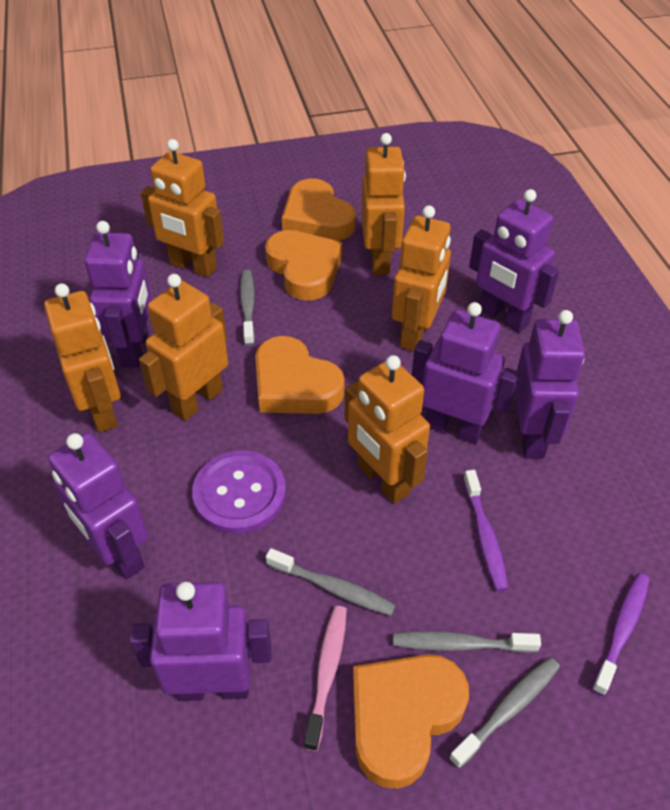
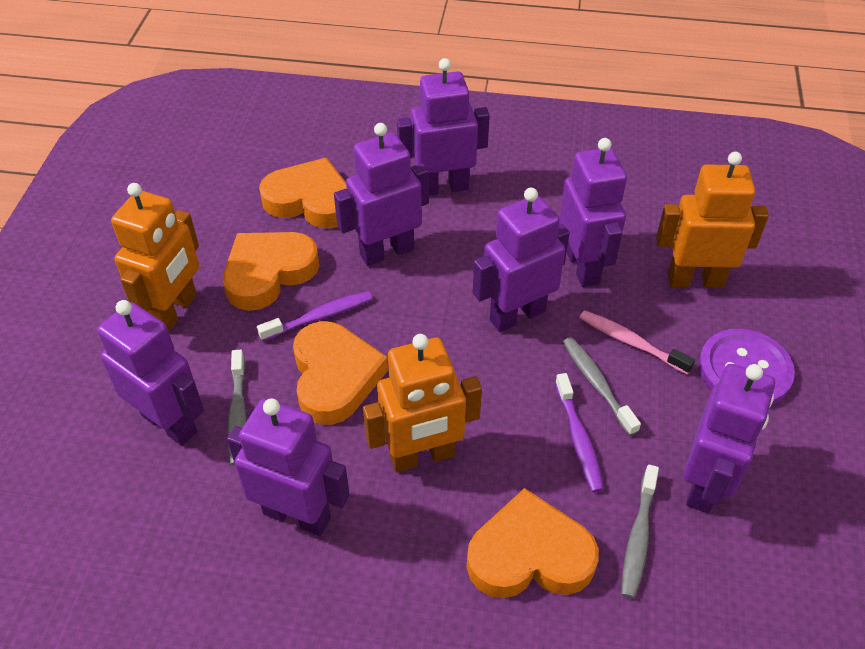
grey toothbrush: [240,270,255,346] [266,548,396,616] [393,631,541,653] [449,657,560,769] = 4 -> [227,350,246,466] [563,337,641,436] [621,464,659,599] = 3
orange robot: [44,283,121,432] [139,274,229,421] [141,139,224,277] [345,355,430,504] [361,133,406,275] [392,205,451,351] = 6 -> [111,183,199,331] [363,334,482,472] [656,152,769,288] = 3
purple robot: [48,433,148,580] [85,221,152,367] [129,582,272,701] [412,302,520,444] [469,189,559,333] [515,310,585,458] = 6 -> [97,300,204,446] [227,398,350,536] [334,123,429,266] [397,58,490,196] [473,188,570,332] [559,138,627,287] [683,364,775,513] = 7

